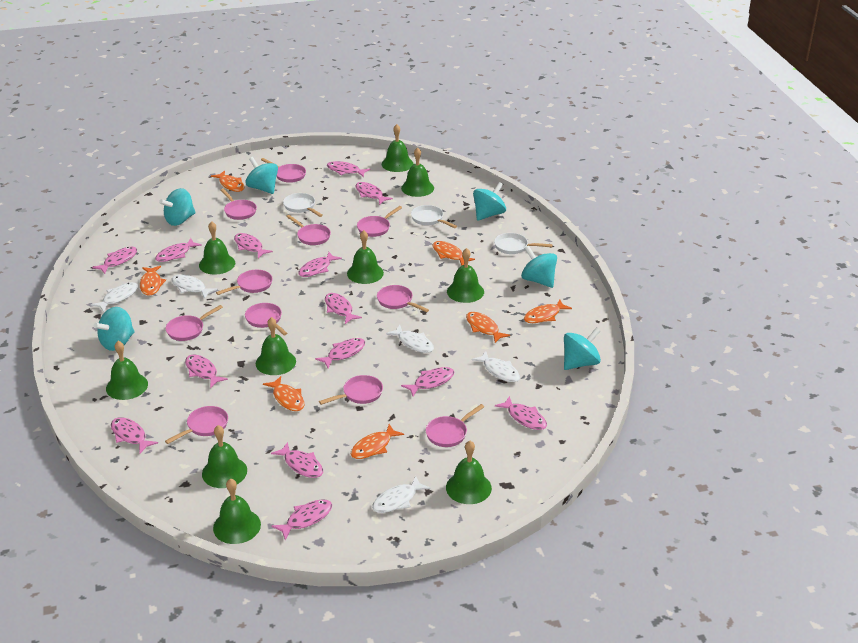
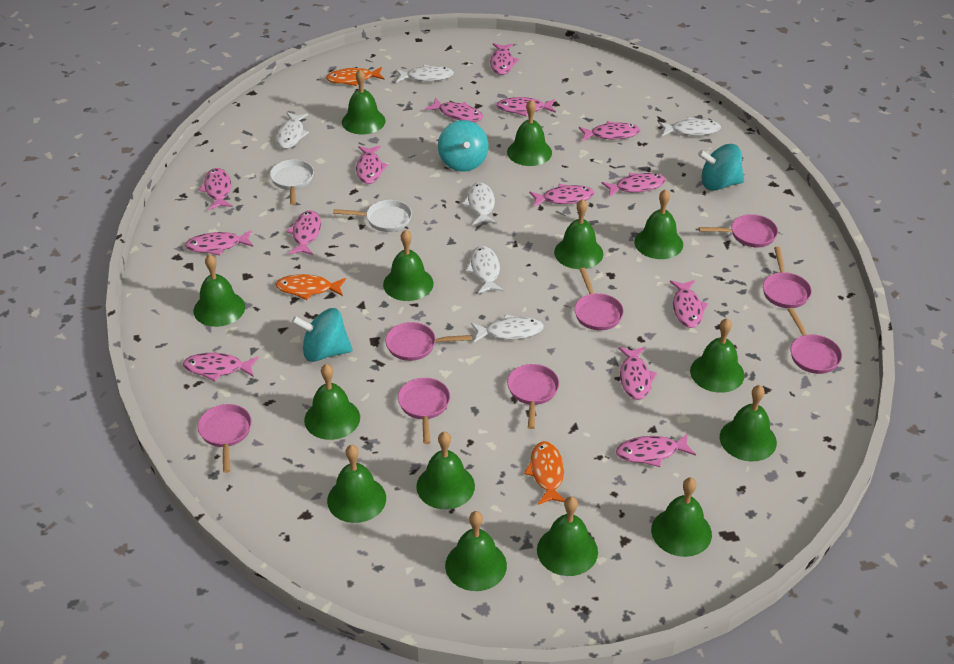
green bell: [106,341,148,400] [199,221,235,275] [202,425,247,488] [213,478,261,544] [256,317,296,375] [347,230,384,284] [382,124,413,172] [401,147,434,197] [446,441,492,504] [447,248,484,303] = 10 -> [194,254,245,327] [304,364,360,440] [327,445,386,523] [342,69,385,134] [383,230,434,301] [416,432,475,509] [445,511,507,591] [507,100,552,166] [537,496,598,576] [554,199,603,269] [634,189,683,259] [651,478,712,557] [690,318,745,393] [720,385,777,462] = 14
orange fish: [140,266,166,296] [211,171,245,192] [263,376,304,411] [351,424,404,459] [432,241,475,266] [466,312,510,343] [524,299,572,323] = 7 -> [276,274,346,300] [326,67,385,86] [524,441,565,505] = 3
pink pan: [165,406,228,444] [166,305,223,341] [216,270,273,295] [220,189,257,220] [245,303,288,335] [261,158,306,183] [286,215,331,245] [319,375,383,405] [357,206,402,237] [377,285,429,312] [426,404,484,447] = 11 -> [198,404,252,473] [385,322,472,361] [398,378,450,444] [507,364,559,429] [574,268,624,330] [699,214,778,247] [763,247,812,308] [787,308,842,374] = 8
turquoise spinning top: [94,307,135,351] [159,188,196,226] [245,157,278,194] [473,182,506,221] [521,246,557,288] [564,327,601,370] = 6 -> [292,308,353,362] [438,120,488,172] [698,144,744,191] = 3
white fish: [91,282,138,312] [171,274,217,299] [372,476,430,513] [386,325,434,353] [471,351,520,382] = 5 -> [276,112,309,149] [396,65,454,82] [462,182,497,225] [466,246,504,294] [471,314,544,342] [659,117,721,136] = 6
white pan: [283,193,323,217] [411,205,457,228] [494,233,552,254] = 3 -> [270,159,314,205] [333,200,412,232] = 2

